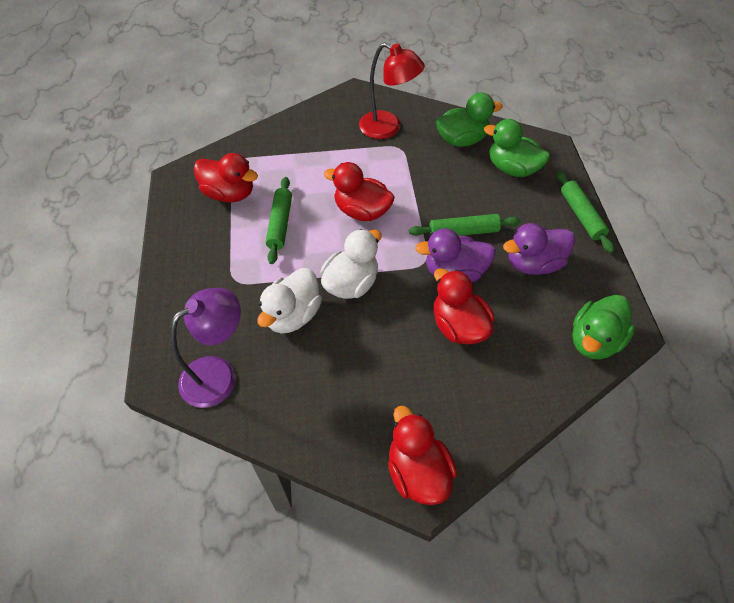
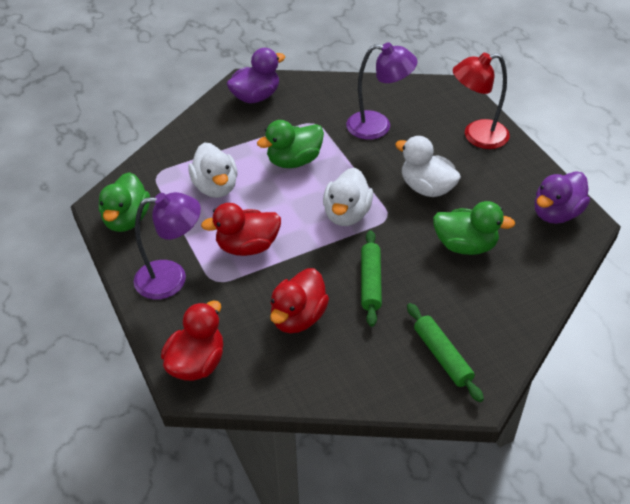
green rolling pin: [266,177,292,264] [409,214,521,236] [557,171,614,253] = 3 -> [361,230,382,327] [407,303,484,402] = 2
purple lamp: [170,288,241,408] = 1 -> [134,192,201,299] [346,42,417,140] = 2
red duck: [194,153,258,202] [324,162,395,221] [388,406,457,505] [434,268,494,345] = 4 -> [161,301,223,381] [201,203,281,256] [270,268,329,333] = 3
white duck: [257,268,322,334] [320,229,382,299] = 2 -> [188,142,237,198] [323,168,373,226] [395,136,461,197] = 3

